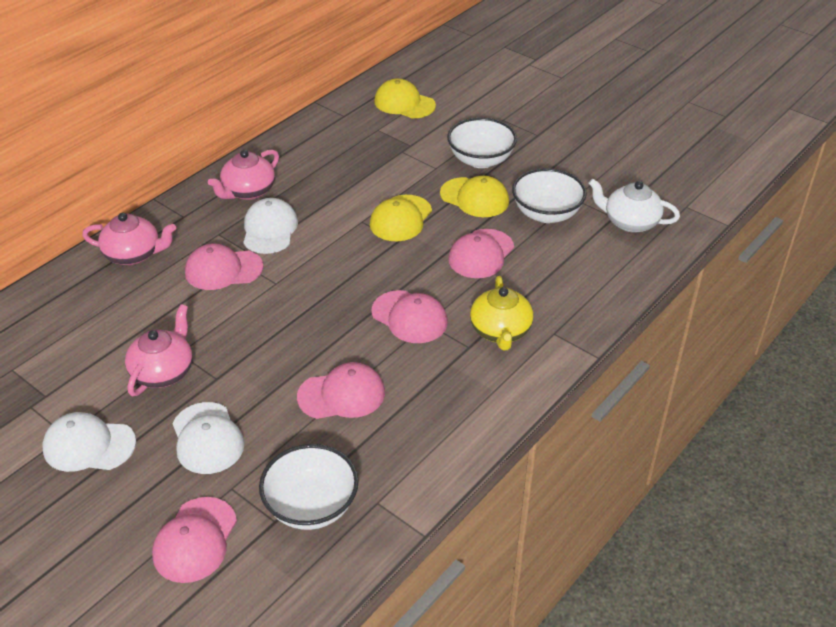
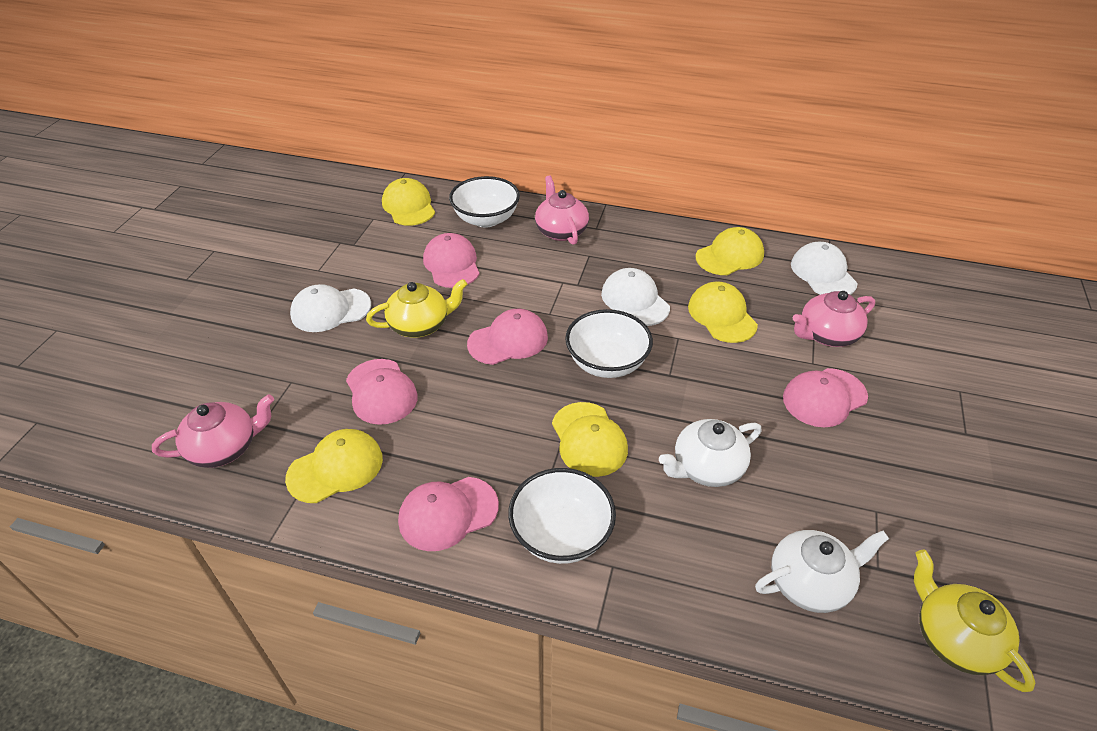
white teapot: [589,178,680,233] = 1 -> [659,419,761,487] [755,530,889,613] = 2
yellow cap: [370,195,432,241] [374,78,436,118] [440,176,509,217] = 3 -> [285,429,383,503] [382,178,435,226] [552,402,628,477] [688,282,758,343] [696,227,764,275] = 5
yellow teapot: [470,276,533,350] = 1 -> [366,279,467,338] [914,550,1035,692] = 2

